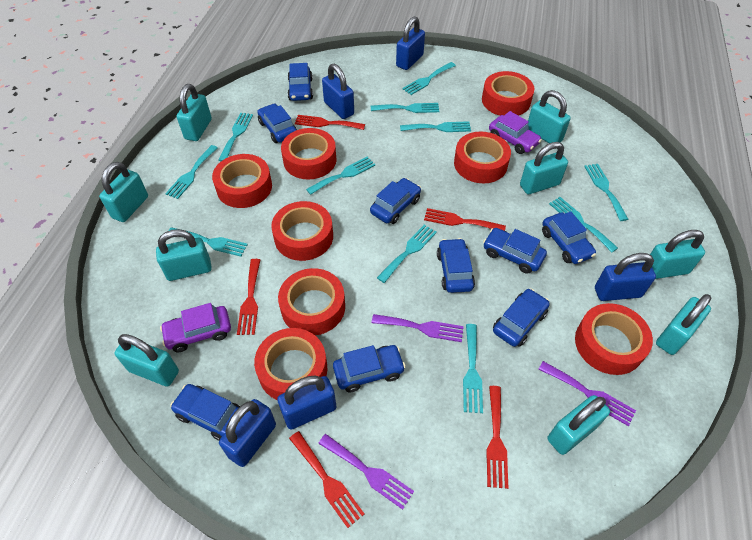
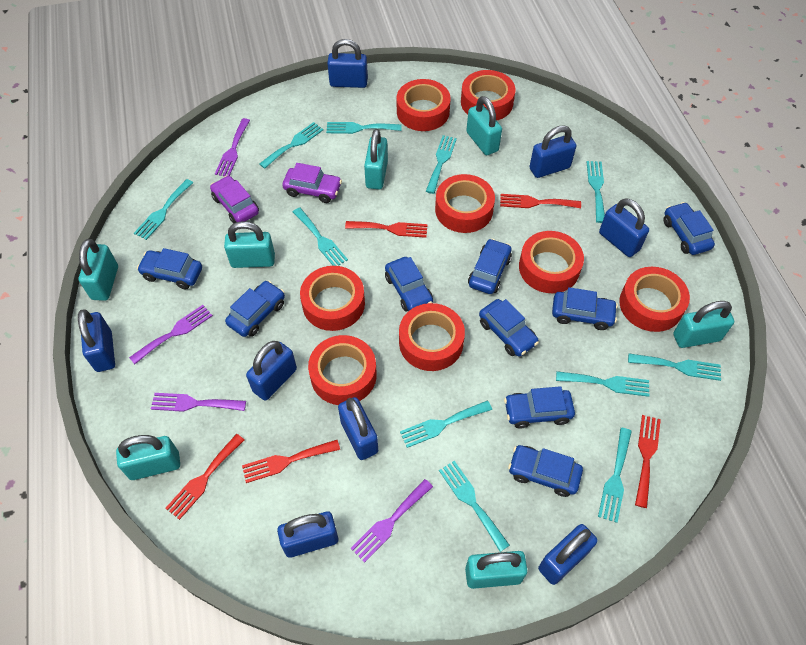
blue padlock: [219,399,276,467] [277,375,337,429] [322,64,354,119] [396,16,425,70] [595,253,656,301] = 5 -> [78,309,115,372] [246,341,297,401] [277,511,338,558] [327,39,368,88] [338,397,378,460] [529,125,576,178] [538,524,598,585] [599,198,649,257] = 8
purple fork: [318,434,414,510] [372,314,464,342] [538,361,636,426] = 3 -> [129,305,213,364] [151,393,246,412] [215,118,250,176] [351,479,433,563] = 4
turquoise padlock: [99,162,148,222] [115,334,179,387] [156,229,212,281] [177,84,212,141] [520,142,568,194] [528,90,571,143] [547,395,610,455] [645,230,705,279] [656,294,711,355] = 9 -> [79,239,118,301] [116,435,180,480] [224,221,275,268] [364,129,388,189] [465,551,527,589] [466,96,502,155] [673,301,734,348] = 7

